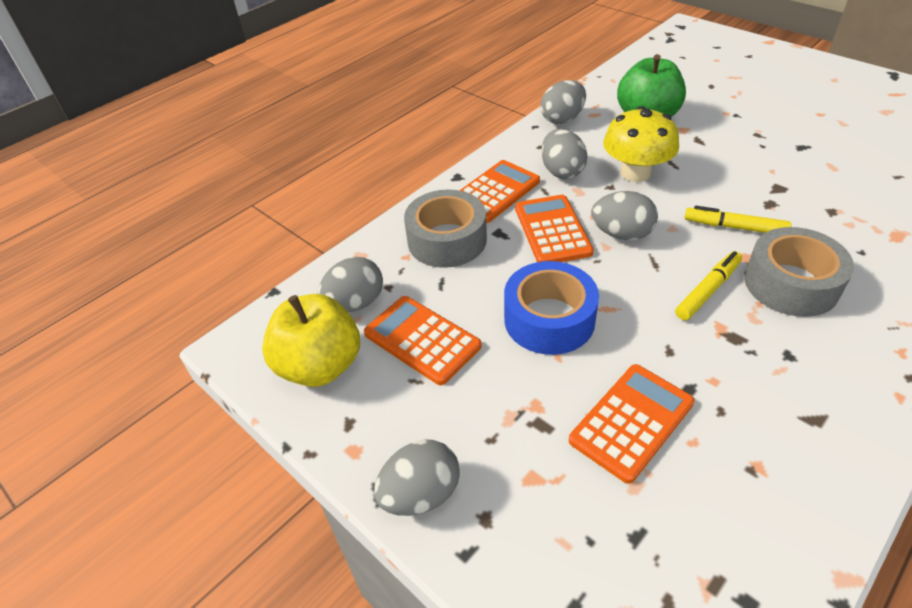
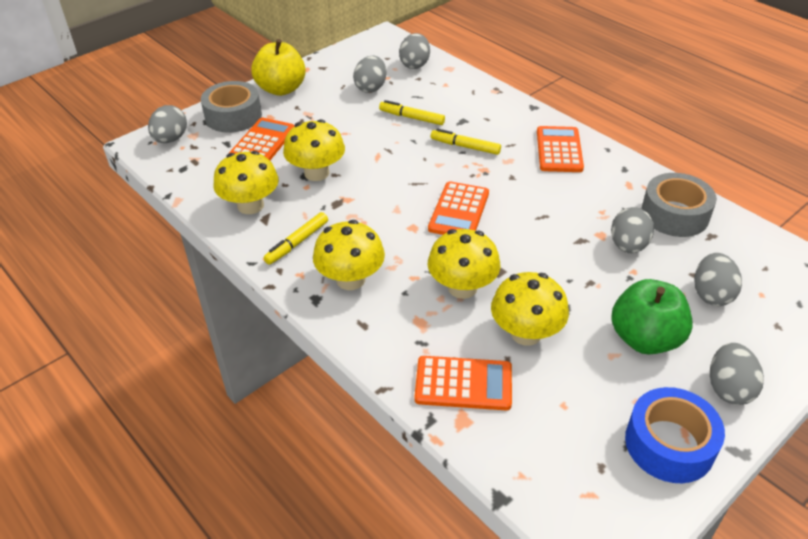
grey egg: [318,257,383,312] [374,440,460,516] [541,80,586,124] [541,129,588,179] [591,191,658,240] = 5 -> [148,105,187,143] [353,56,387,93] [399,33,430,69] [611,207,654,253] [694,253,742,306] [710,343,764,405] = 6
yellow marker: [675,251,742,320] [685,206,791,233] = 2 -> [264,212,328,265] [379,100,445,125] [431,129,501,155] = 3
yellow mushroom: [603,106,679,182] = 1 -> [214,151,279,214] [283,119,345,181] [313,220,385,290] [428,229,500,299] [491,272,569,346] = 5

